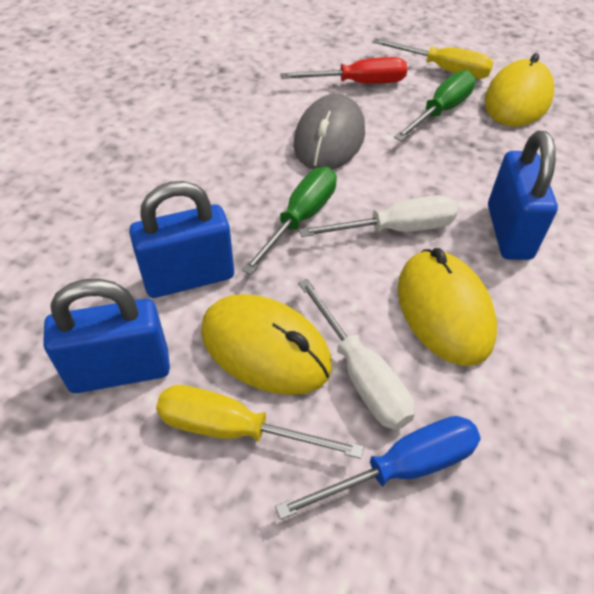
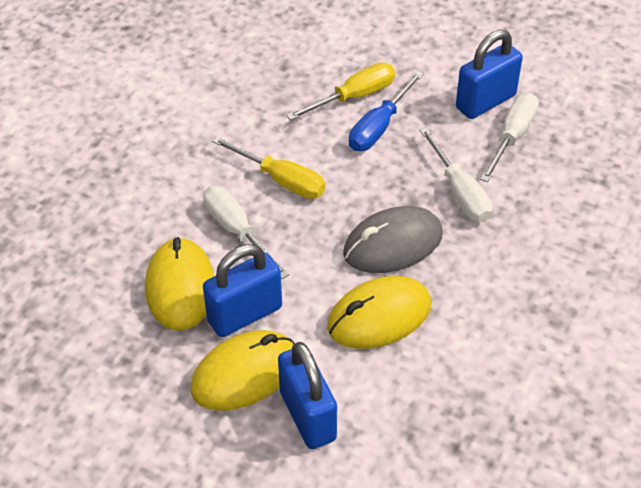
green screwdriver: [242,167,337,275] [394,70,476,141] = 2 -> none = 0
red screwdriver: [280,57,407,84] = 1 -> none = 0
white screwdriver: [298,279,415,430] [299,195,458,237] = 2 -> [203,186,289,279] [420,127,492,222] [480,93,539,182] = 3

